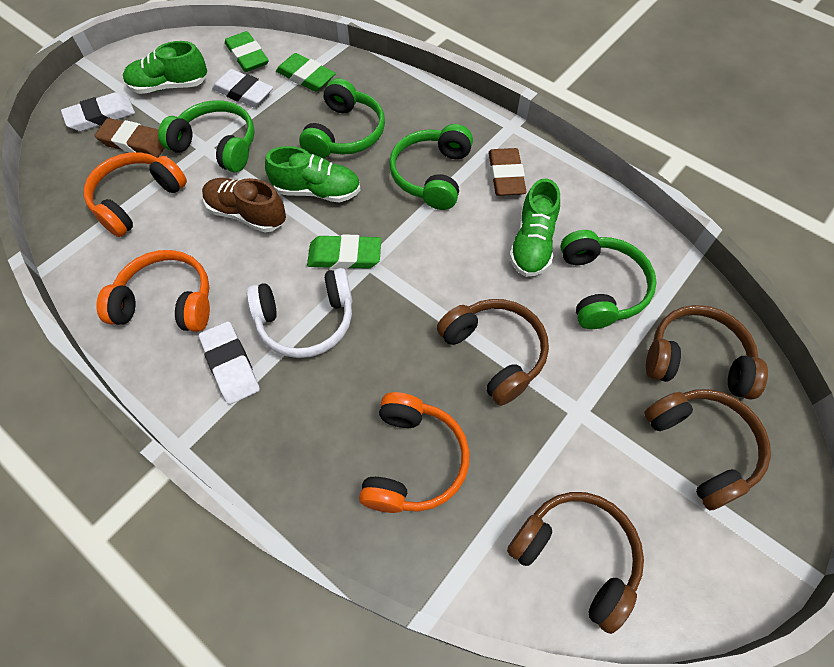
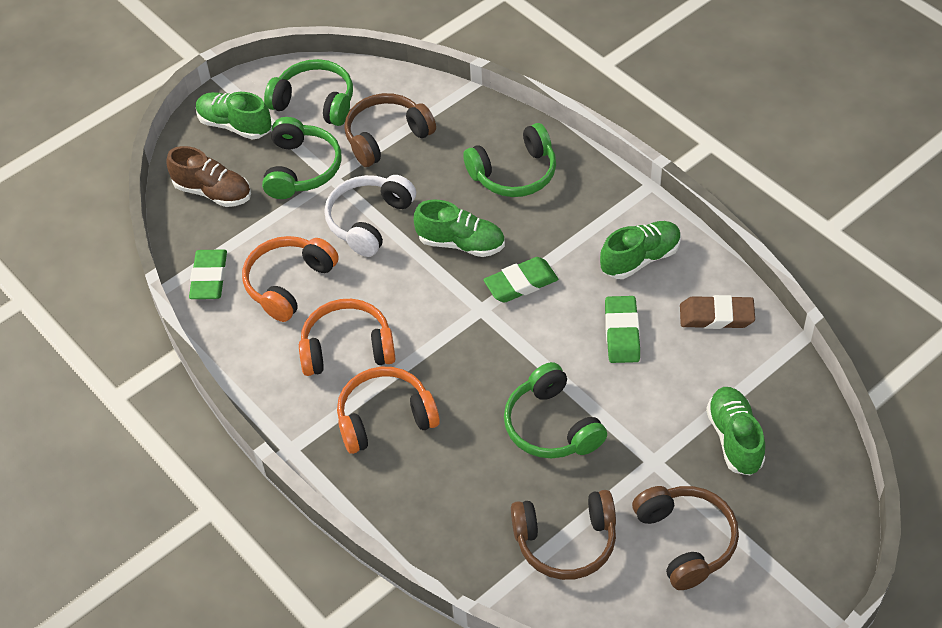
brown eraser: [95,118,164,158] [489,148,527,196] = 2 -> [680,295,755,329] = 1
brown headphones: [437,299,549,406] [507,492,644,634] [644,389,771,511] [646,305,768,399] = 4 -> [344,93,436,167] [511,490,616,580] [632,486,739,590] = 3
green shoe: [123,41,207,94] [265,146,360,202] [509,179,560,277] = 3 -> [196,92,272,140] [414,199,505,257] [600,221,681,279] [706,387,765,476] = 4
white eraser: [61,92,135,131] [199,321,260,404] [212,69,273,107] = 3 -> none = 0

